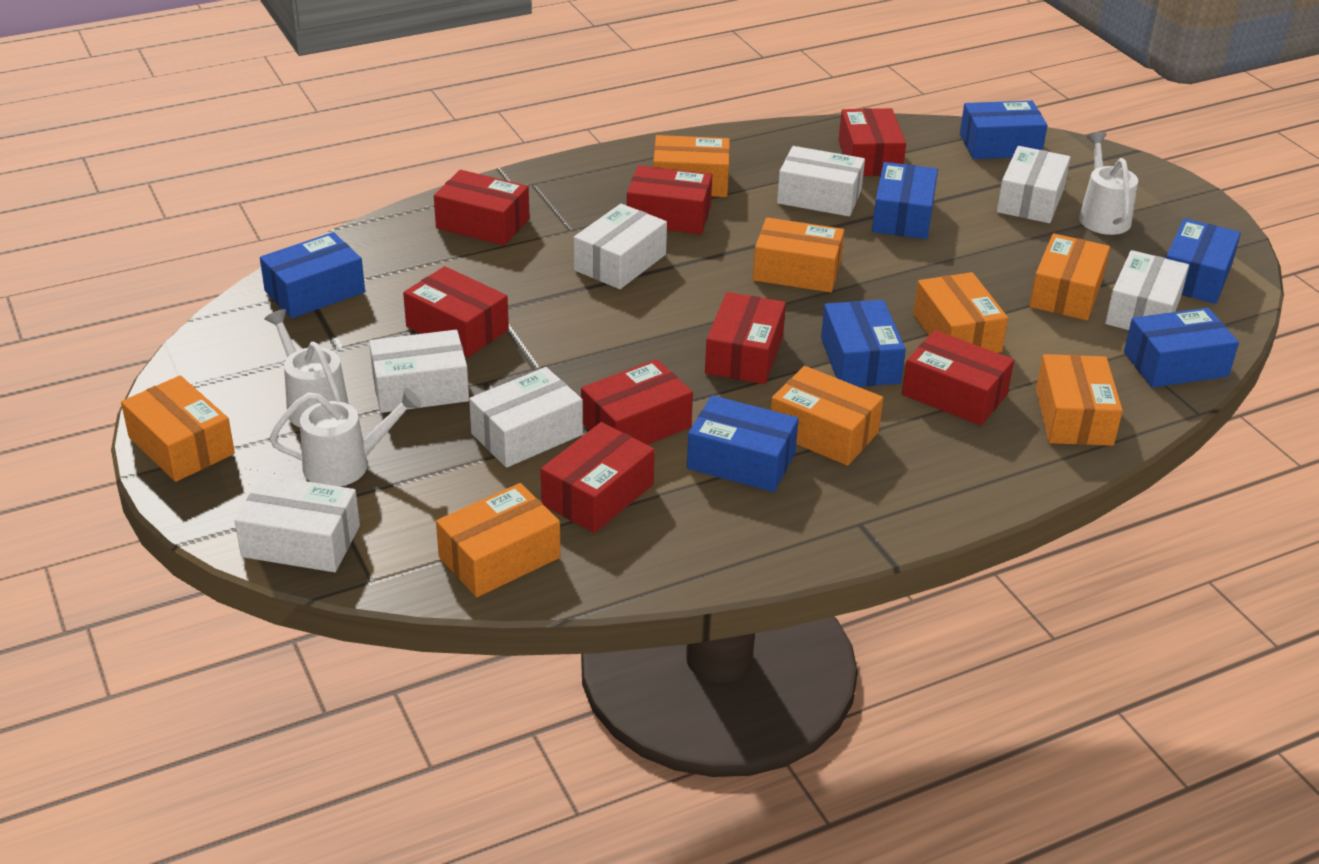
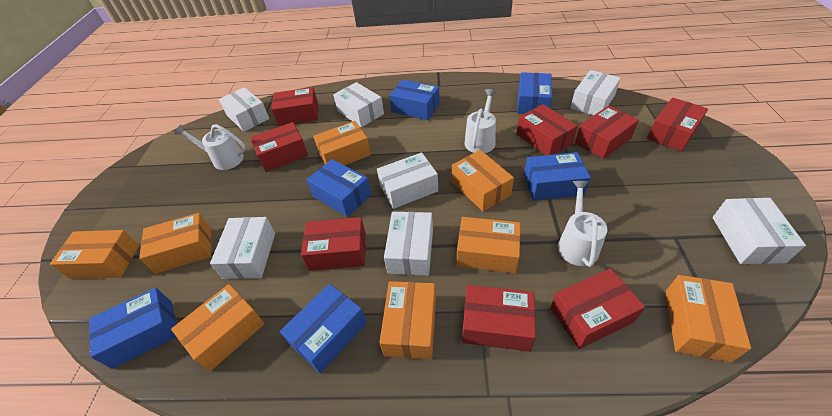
blue box: [260,232,365,318] [687,395,799,492] [821,300,906,387] [872,162,938,239] [960,101,1048,159] [1124,308,1239,387] [1166,218,1241,304] = 7 -> [89,288,176,369] [280,284,367,373] [307,159,372,217] [389,80,440,120] [517,72,552,114] [524,152,591,201] = 6

